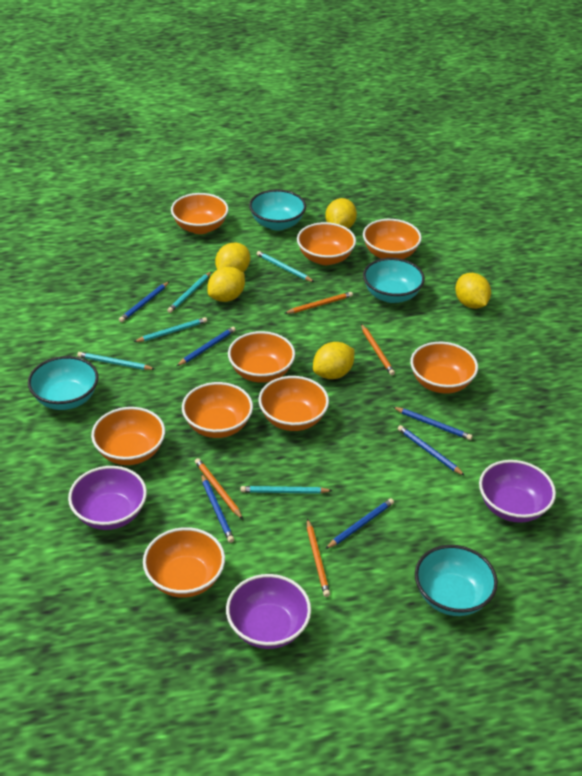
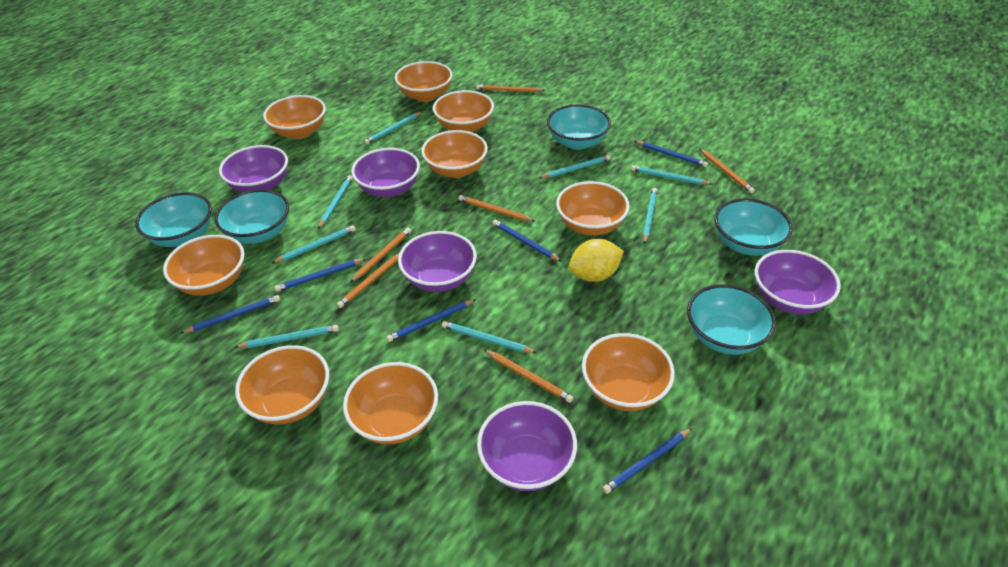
orange pencil: [195,458,243,519] [284,292,353,314] [307,519,330,597] [361,324,395,375] = 4 -> [337,254,399,308] [350,227,411,283] [458,195,535,221] [476,85,545,92] [484,350,573,403] [700,149,755,194] = 6
purple bowl: [68,466,147,530] [226,574,311,649] [479,460,556,523] = 3 -> [219,145,288,193] [351,148,420,197] [398,231,477,292] [477,401,577,491] [755,250,841,314] = 5
turquoise bowl: [28,356,99,410] [249,189,306,231] [363,258,425,303] [415,545,498,616] = 4 -> [135,192,212,247] [215,189,289,244] [547,104,611,150] [687,284,776,355] [714,198,793,256] = 5
turquoise pencil: [77,352,154,370] [134,317,207,342] [167,271,212,313] [240,486,333,494] [257,251,314,282] = 5 -> [235,325,339,348] [272,225,356,263] [318,175,353,229] [364,112,422,145] [442,321,537,353] [539,155,611,178] [631,165,712,185] [643,188,658,244] = 8
yellow lemon: [207,267,245,302] [215,243,250,272] [313,342,354,379] [325,198,357,229] [455,273,491,309] = 5 -> [569,239,624,282] = 1

